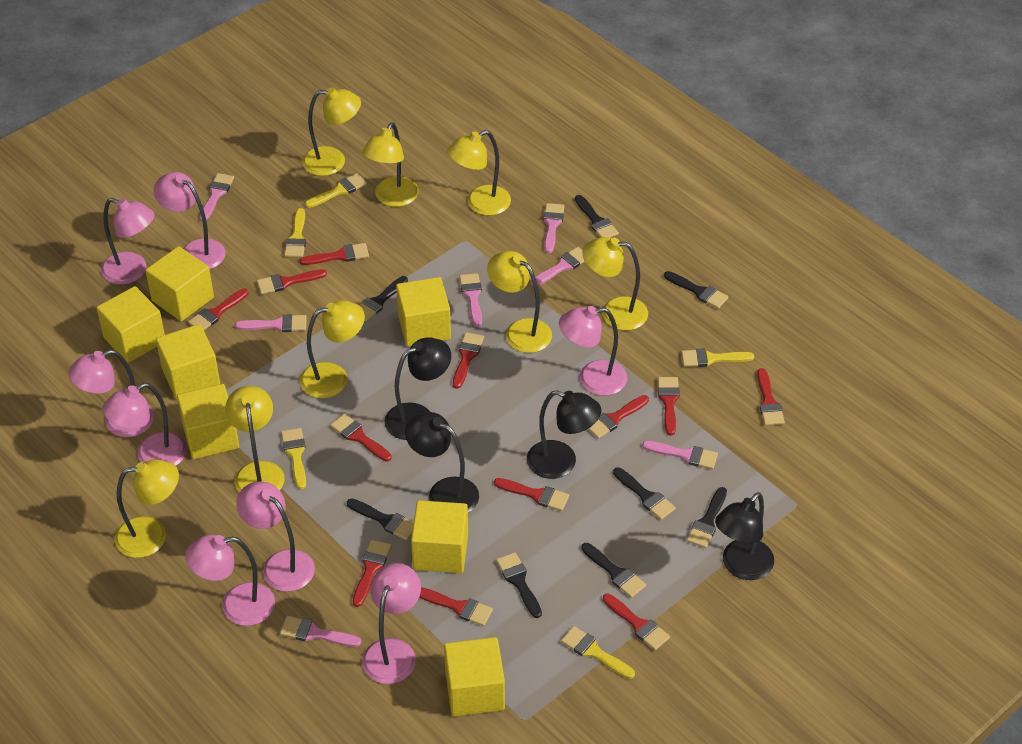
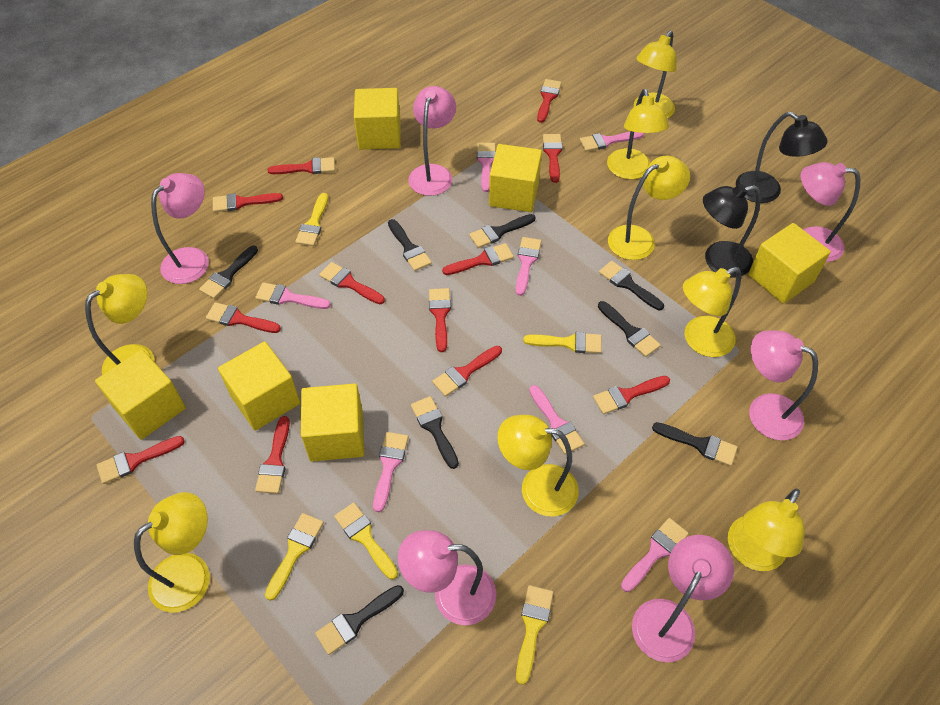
black lamp: [385,337,451,440] [405,412,479,513] [527,390,601,479] [715,492,774,580] = 4 -> [703,184,761,278] [736,112,828,203] = 2
pink lamp: [68,350,154,437] [101,198,154,284] [102,383,187,466] [154,172,226,270] [185,535,275,626] [236,481,315,592] [362,563,421,684] [559,306,627,396] = 8 -> [151,173,209,284] [398,530,496,625] [408,86,456,196] [632,535,734,662] [749,331,818,441] [800,162,860,262] = 6
yellow cube: [97,286,165,363] [145,246,214,321] [156,324,220,399] [177,384,239,459] [396,277,451,347] [411,500,468,573] [444,637,505,716] = 7 -> [95,349,186,440] [218,342,300,431] [301,383,364,462] [354,88,400,149] [489,144,542,212] [748,223,831,304] = 6

